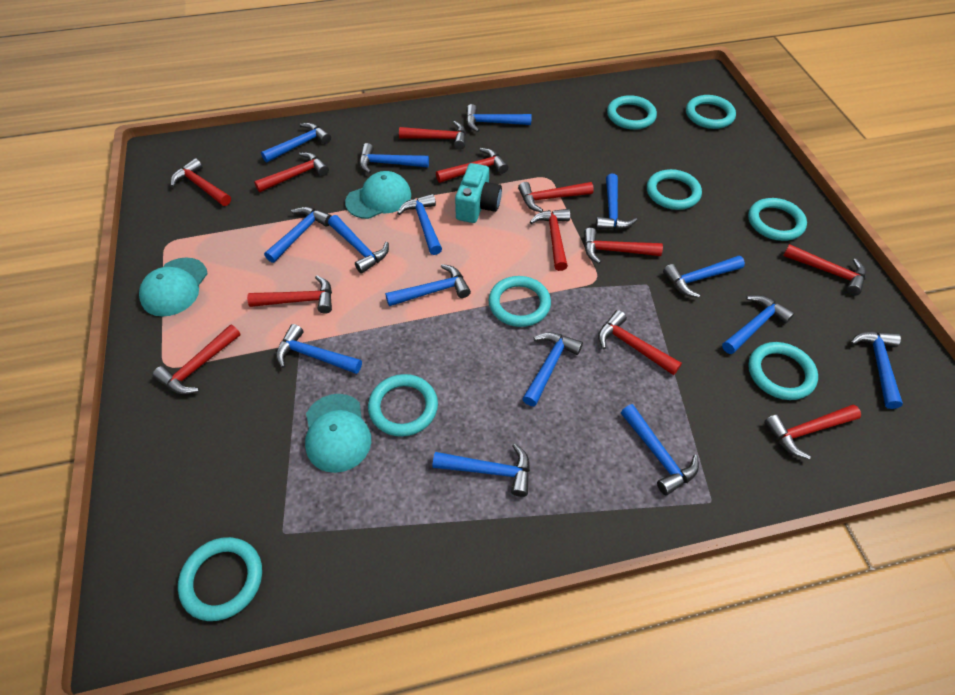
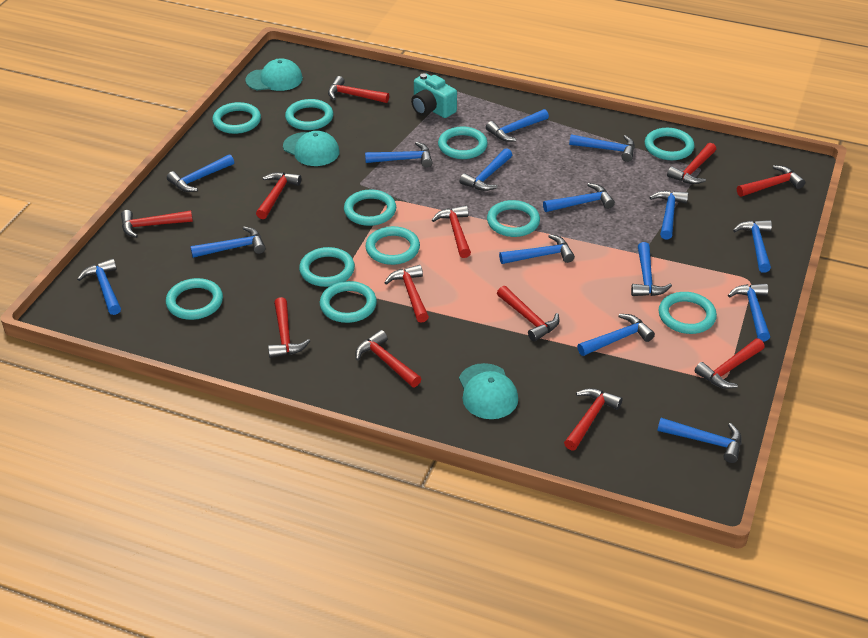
turquoise ring: [178,537,262,621] [368,374,438,437] [489,276,551,327] [607,95,657,130] [647,169,702,210] [686,95,736,129] [748,198,807,241] [748,342,818,400] = 8 -> [166,278,223,320] [212,102,261,134] [285,99,333,130] [299,247,355,287] [320,281,377,323] [344,189,396,226] [366,226,420,265] [438,126,488,159] [487,200,540,237] [645,128,695,160] [658,292,717,334] = 11

